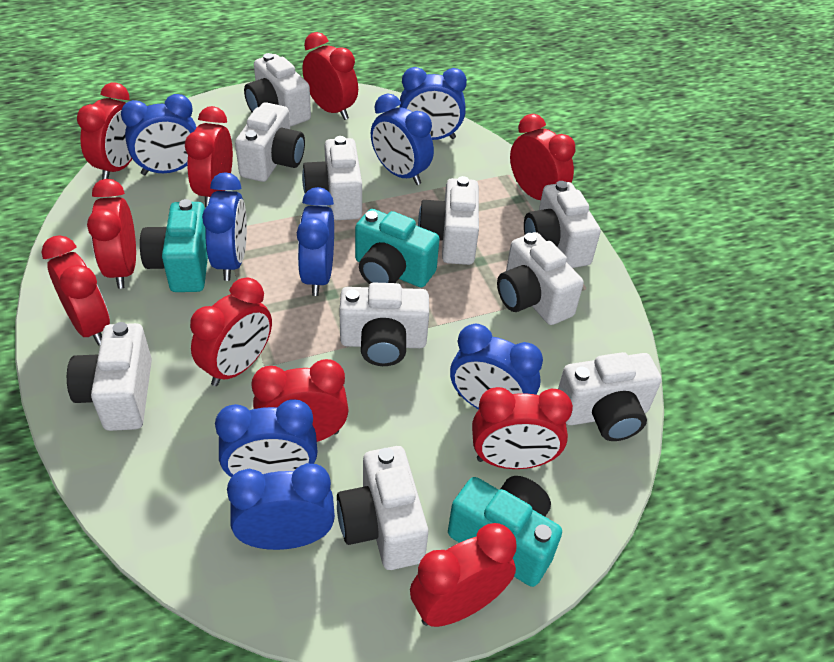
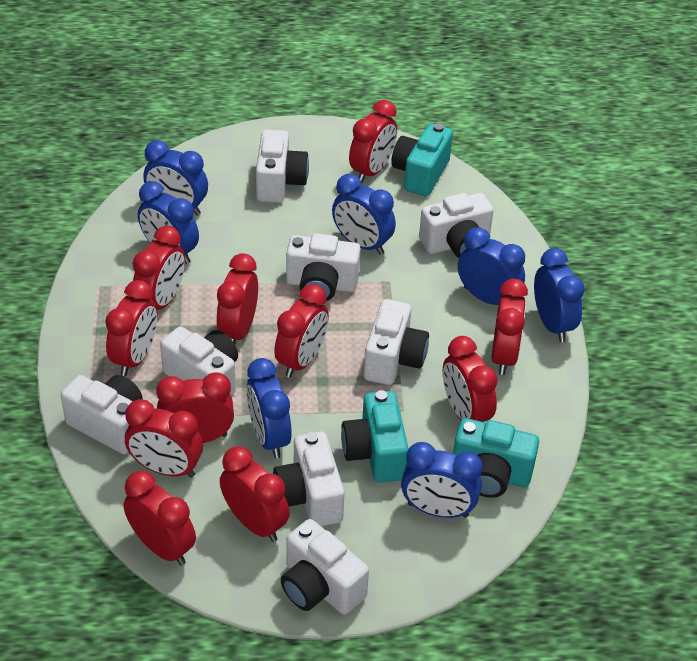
blue clock: [121,94,197,175] [202,172,247,281] [215,400,318,477] [227,463,335,550] [297,187,334,296] [371,94,434,185] [399,67,467,140] [450,324,543,409] = 8 -> [138,181,199,264] [143,140,208,216] [246,358,292,458] [332,174,396,255] [401,442,483,518] [458,228,525,305] [534,248,585,342] = 7
red clock: [41,235,110,345] [77,83,132,180] [87,179,136,289] [185,106,233,207] [190,278,272,386] [251,359,349,442] [302,32,358,120] [410,523,516,627] [472,387,573,469] [510,114,575,200] = 10 -> [105,280,157,376] [124,471,196,565] [125,399,203,478] [132,226,185,310] [156,372,234,443] [216,253,258,344] [220,447,290,542] [274,284,329,378] [349,100,397,183] [443,336,498,422] [491,279,528,375] = 11
white camera: [67,322,152,431] [235,102,305,182] [244,53,311,126] [302,136,362,220] [337,446,428,570] [339,283,429,366] [418,176,479,265] [497,232,584,325] [524,181,601,268] [558,352,662,441] = 10 -> [61,375,143,455] [160,326,238,396] [256,129,309,203] [273,432,345,526] [281,519,369,615] [286,233,361,301] [364,299,429,385] [419,193,494,258] = 8

